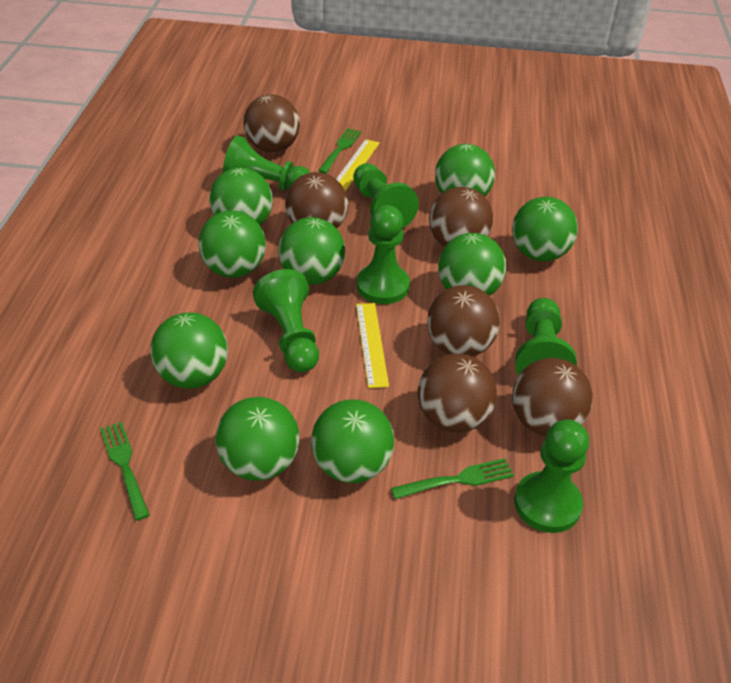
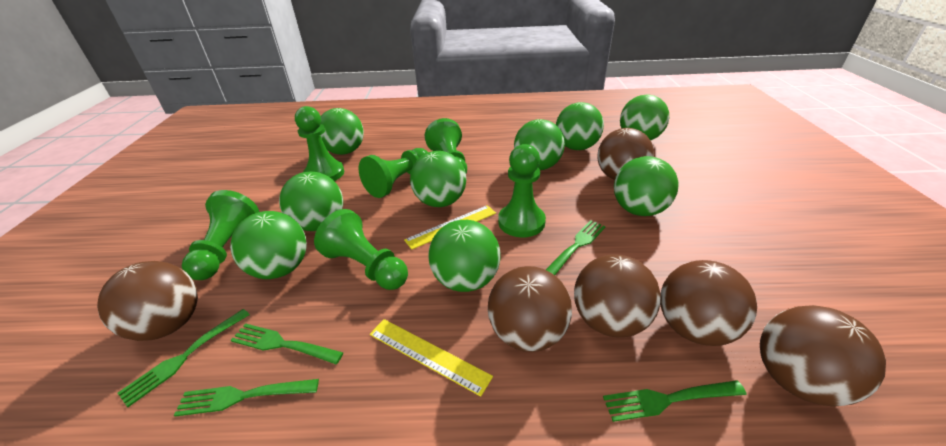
green fork: [100,422,150,521] [318,128,362,174] [391,458,514,499] = 3 -> [117,309,250,407] [174,379,319,417] [230,323,343,364] [546,220,606,275] [603,380,747,422] = 5

